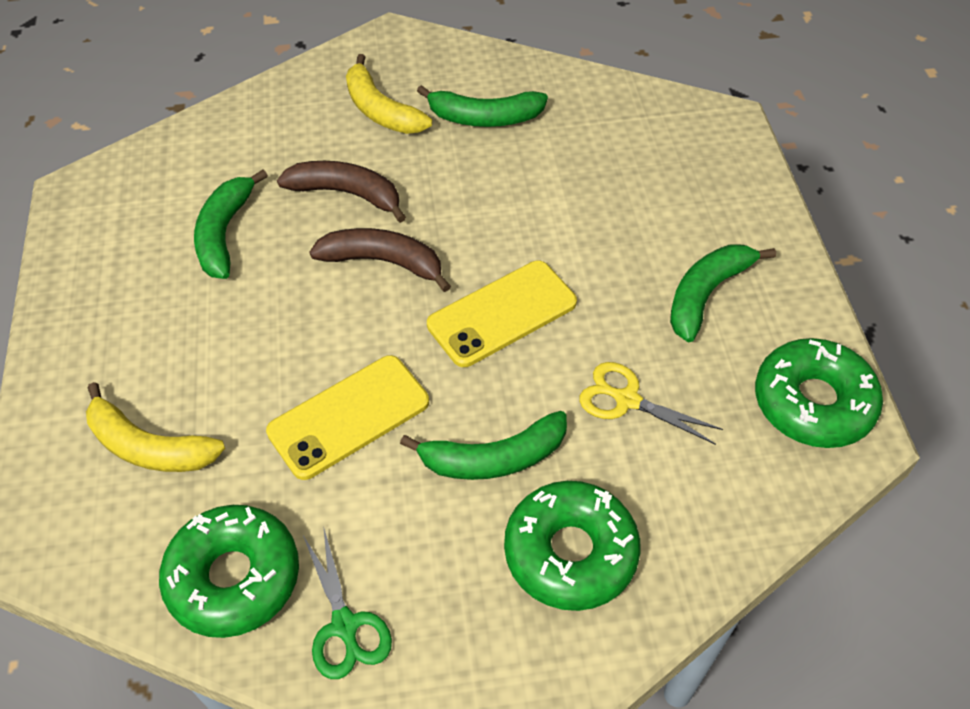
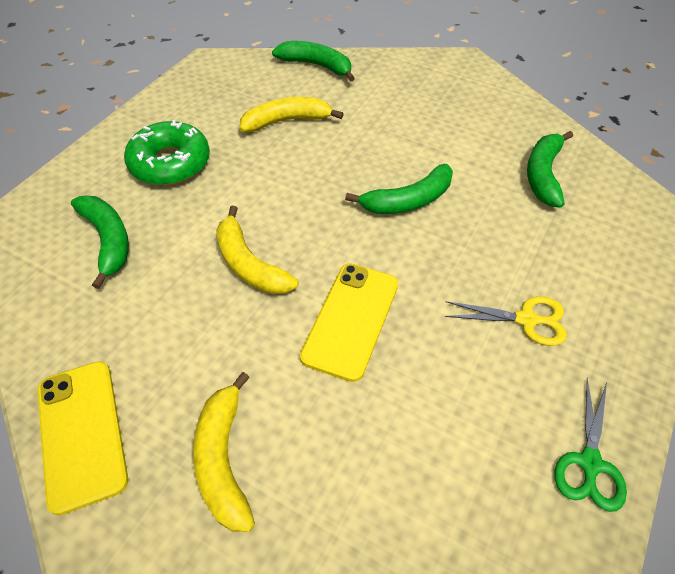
brown banana: [277,161,406,223] [309,228,451,292] = 2 -> none = 0
green donut: [159,505,299,638] [504,481,641,611] [755,338,883,448] = 3 -> [124,120,210,185] = 1
yellow banana: [86,382,225,472] [346,54,432,134] = 2 -> [193,372,255,532] [216,206,299,294] [240,97,344,132] = 3

